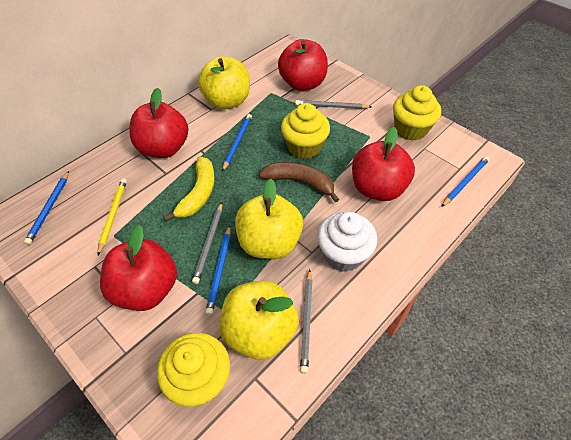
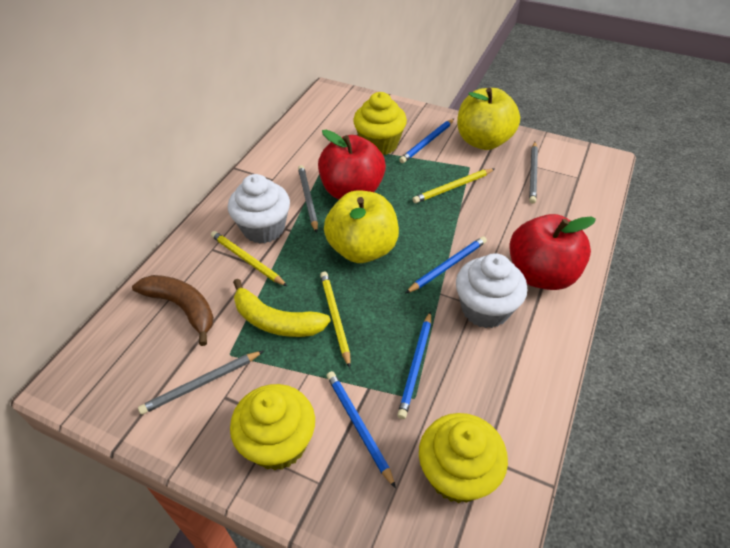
red apple: [100,225,177,311] [129,88,189,158] [278,39,328,91] [352,127,415,201] = 4 -> [318,130,386,199] [509,214,596,290] = 2
white cupcake: [317,212,377,272] = 1 -> [228,174,290,244] [456,253,527,328] = 2
yellow apple: [198,56,250,109] [219,280,299,360] [235,179,303,259] = 3 -> [324,190,399,263] [457,88,520,150] = 2
yellow pencil: [98,178,127,255] = 1 -> [211,231,288,287] [320,272,351,368] [413,168,495,203] = 3

